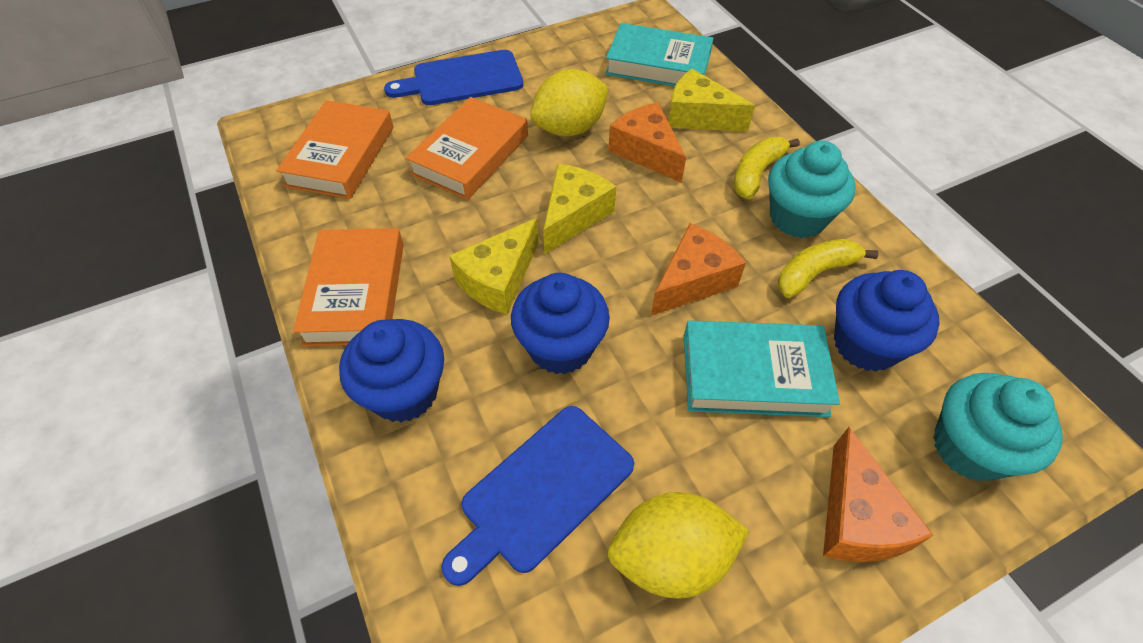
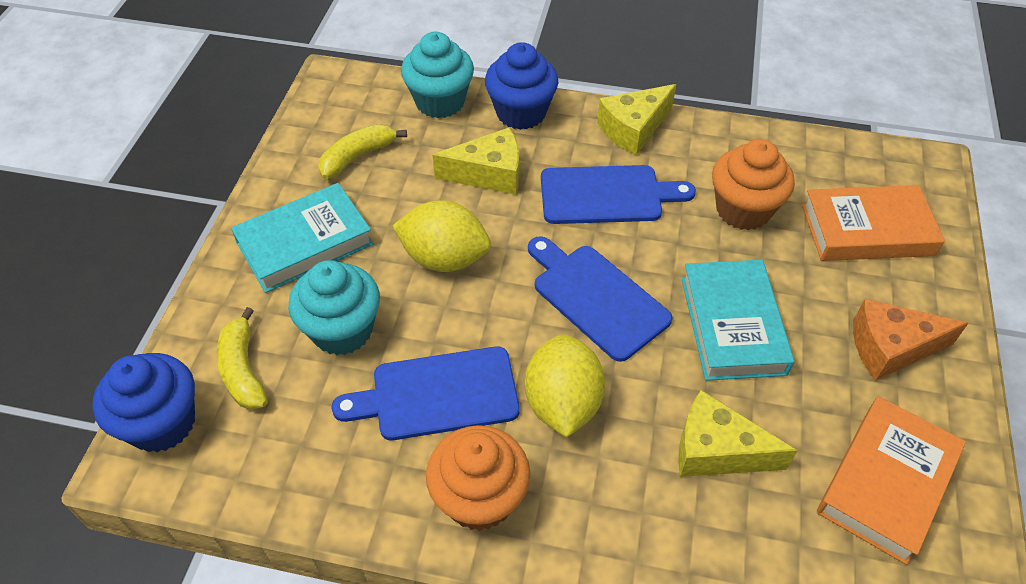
blue cupcake: [339,319,444,423] [511,273,610,374] [834,270,940,372] = 3 -> [92,353,195,452] [485,42,558,130] = 2
blue cutting board: [384,50,523,105] [441,406,634,586] = 2 -> [331,347,520,440] [528,236,673,362] [541,165,696,224] = 3
orange book: [276,100,393,199] [293,228,404,346] [406,97,528,200] = 3 -> [802,185,945,261] [817,396,966,565] = 2
orange cheese: [608,102,686,183] [651,223,746,316] [823,427,933,562] = 3 -> [853,299,969,381] = 1
orange cupcake: none = 0 -> [426,425,530,531] [712,139,795,230] = 2

